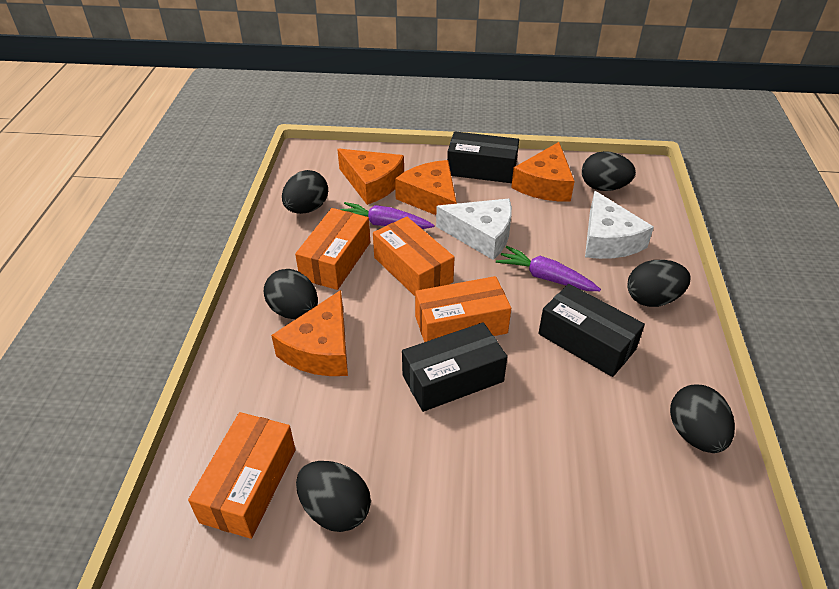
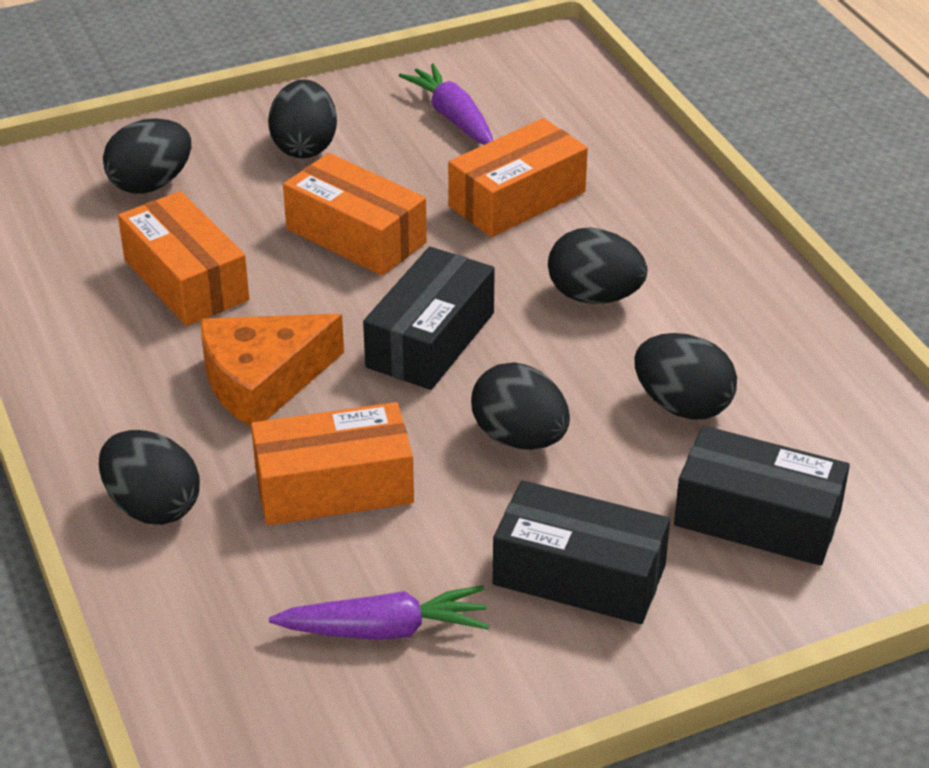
orange cheese: [271,290,348,376] [337,149,404,205] [395,160,457,215] [511,142,575,202] = 4 -> [200,314,344,427] = 1
white cheese: [436,199,512,260] [585,191,654,259] = 2 -> none = 0

